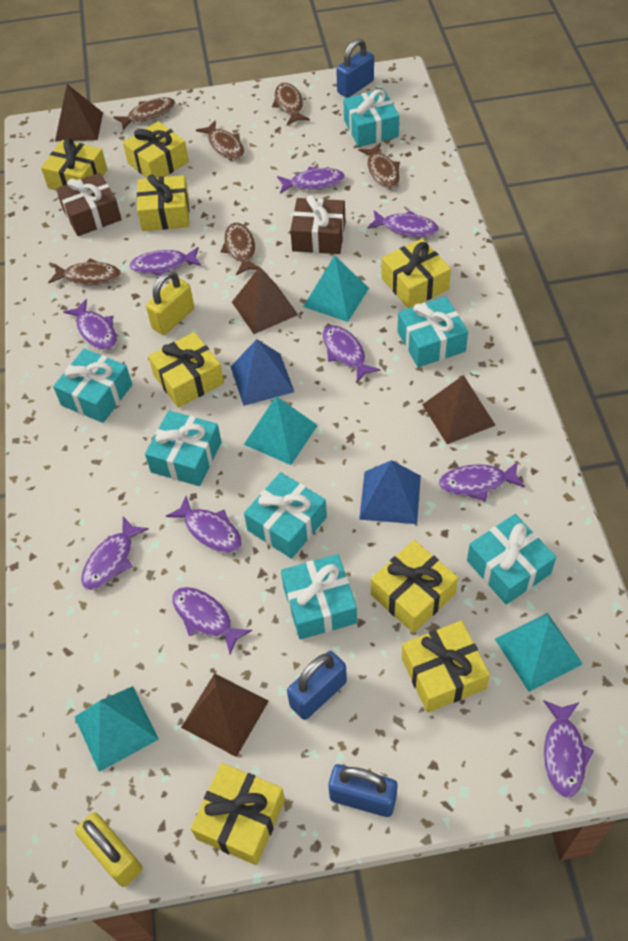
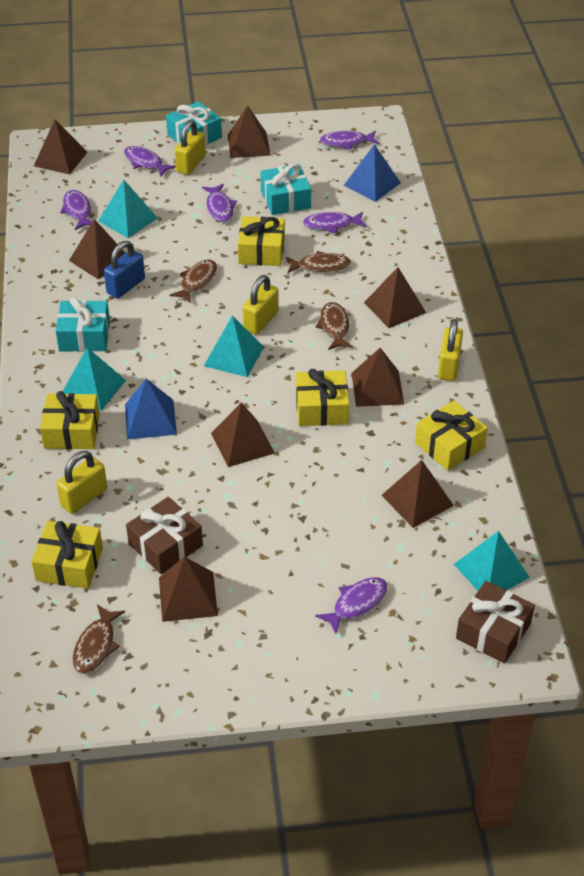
blue padlock: [287,651,347,720] [328,764,397,817] [336,38,374,98] = 3 -> [104,241,145,299] = 1
brown fish: [48,258,121,285] [113,97,175,130] [196,120,244,159] [221,223,259,275] [272,83,310,125] [358,143,400,188] = 6 -> [73,604,125,674] [169,260,217,303] [286,251,351,273] [316,302,353,350] = 4
brown pyramid: [55,84,103,141] [181,673,269,757] [232,267,298,334] [422,375,496,444] = 4 -> [34,120,87,175] [69,219,125,280] [159,557,218,622] [211,403,275,467] [227,106,271,158] [352,348,404,407] [364,267,426,328] [382,460,454,528] = 8
purple fish: [63,299,117,350] [81,517,149,590] [130,247,201,276] [166,496,242,553] [172,587,252,654] [277,167,345,194] [322,325,381,382] [367,210,439,237] [439,461,525,501] [543,700,594,798] = 10 -> [60,190,93,230] [124,146,176,176] [202,184,237,222] [303,212,366,233] [315,577,387,634] [320,131,379,150] = 6
turquoise gift: [53,349,132,423] [145,410,222,486] [244,472,327,559] [281,554,357,639] [343,89,399,147] [397,297,468,367] [467,514,556,605] = 7 -> [56,297,110,352] [166,101,222,146] [260,164,311,215] = 3
yellow gift: [41,139,108,191] [123,121,189,178] [137,174,190,231] [148,332,224,408] [191,763,285,865] [371,540,458,633] [381,239,451,308] [402,621,490,713] = 8 -> [31,521,103,589] [40,391,100,449] [238,216,285,266] [296,369,349,426] [415,401,488,471] = 5
yellow padlock: [75,813,142,887] [146,271,194,335] = 2 -> [56,451,107,514] [175,120,206,175] [243,275,279,335] [438,319,463,381] = 4

